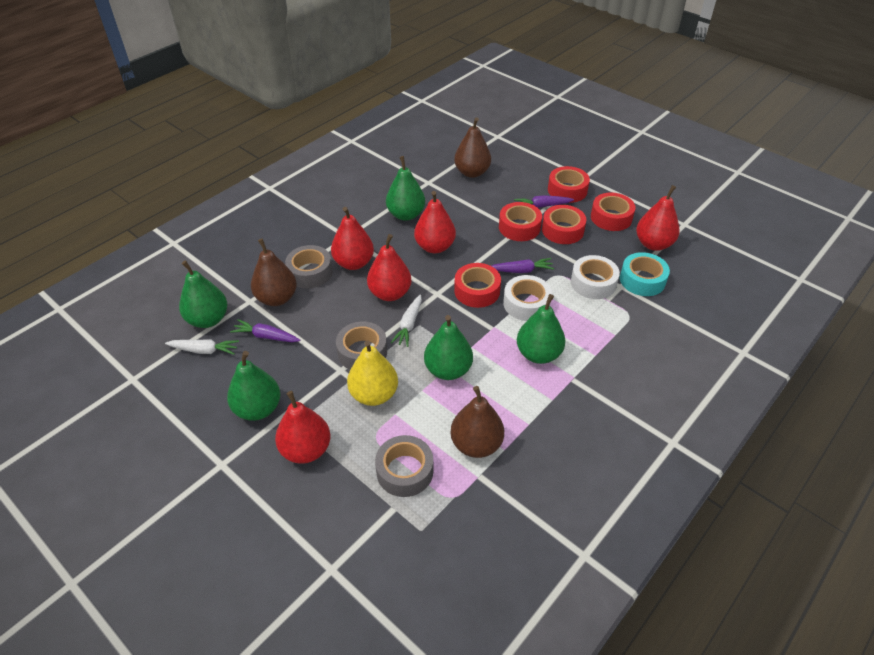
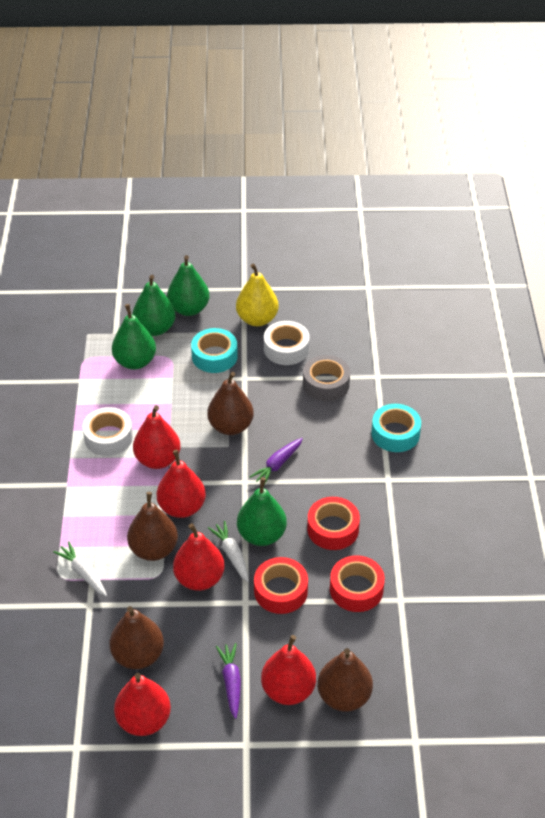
brown pear: [251,239,297,306] [450,386,504,458] [454,117,491,178] = 3 -> [110,606,164,669] [127,492,178,561] [207,372,254,435] [317,648,373,712] = 4
green pear: [179,260,228,328] [227,351,280,421] [386,156,425,221] [424,315,473,380] [517,294,565,364] = 5 -> [112,304,156,370] [132,275,176,336] [167,255,210,316] [237,477,287,546] = 4
grey tape: [285,245,333,288] [336,321,387,370] [375,435,433,497] = 3 -> [303,355,350,401] = 1
purple carrot: [230,319,300,342] [492,258,554,273] [514,195,574,208] = 3 -> [216,643,241,719] [250,438,303,485] = 2
red tape: [454,263,501,308] [499,202,542,241] [542,205,587,244] [548,166,590,203] [591,193,636,231] = 5 -> [254,557,308,614] [307,497,360,550] [330,555,385,612] = 3
turquoise tape: [620,252,670,296] = 1 -> [191,328,238,373] [371,404,421,452] = 2

